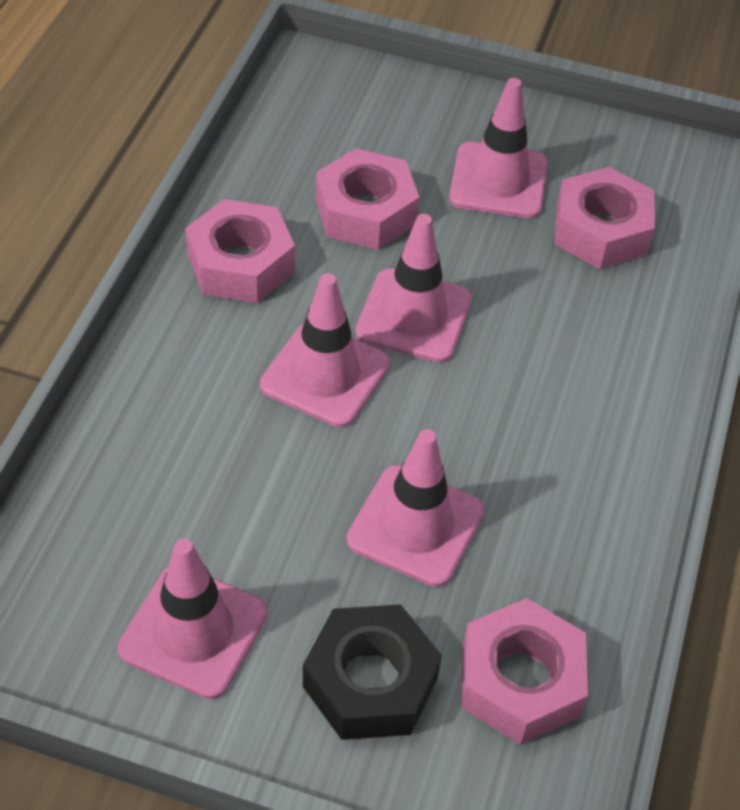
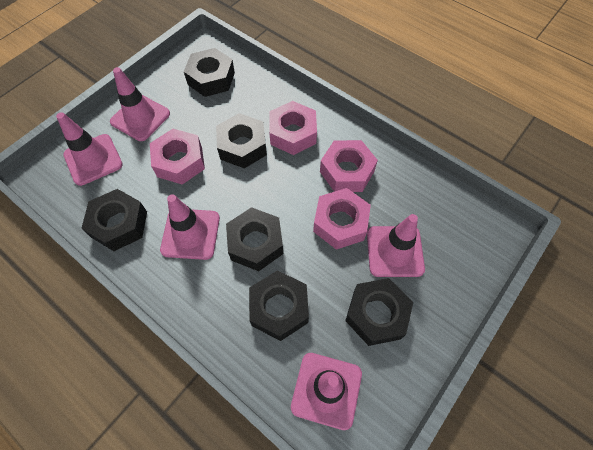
black nut: [303,604,442,740] = 1 -> [81,189,147,251] [184,48,235,97] [216,113,267,168] [226,207,283,271] [249,270,309,341] [345,278,413,346] = 6

